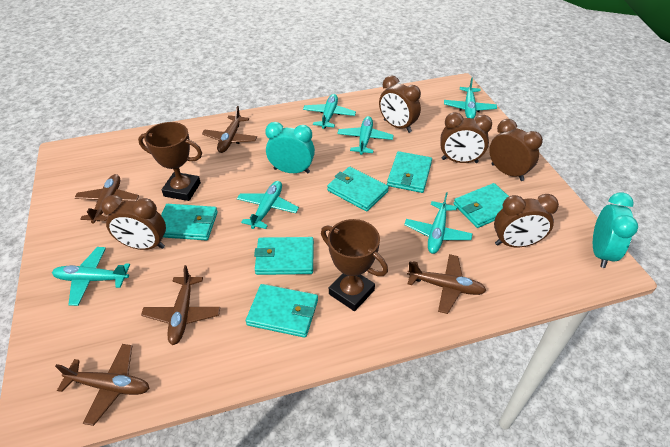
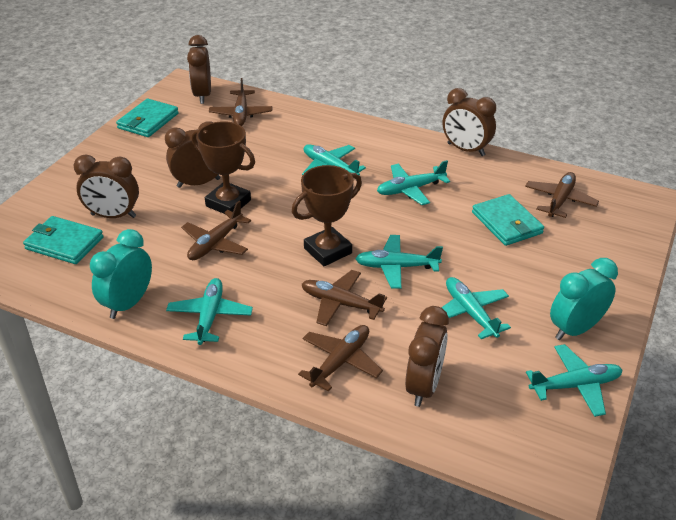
turquoise wallet: [161,204,218,240] [246,284,318,338] [254,237,314,275] [327,167,389,212] [387,151,432,193] [453,183,509,228] = 6 -> [23,216,104,264] [116,99,179,137] [472,194,544,246] = 3

